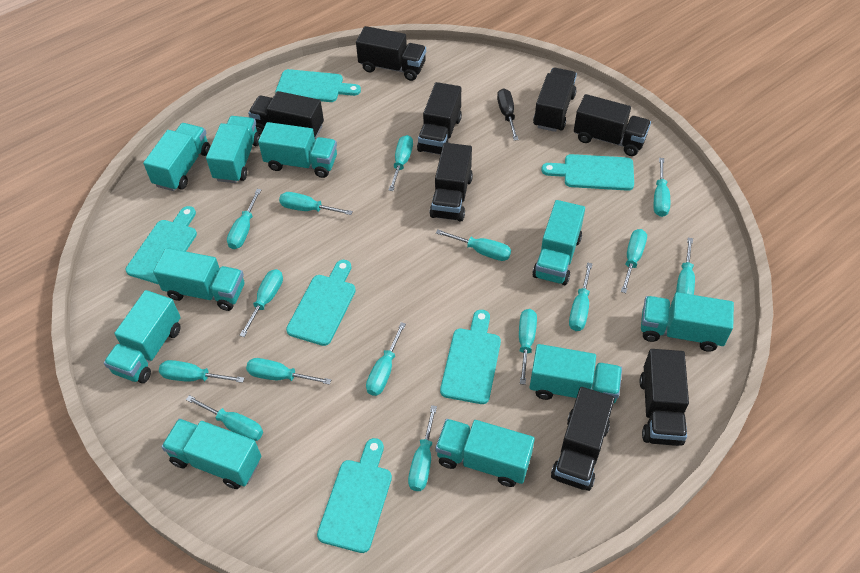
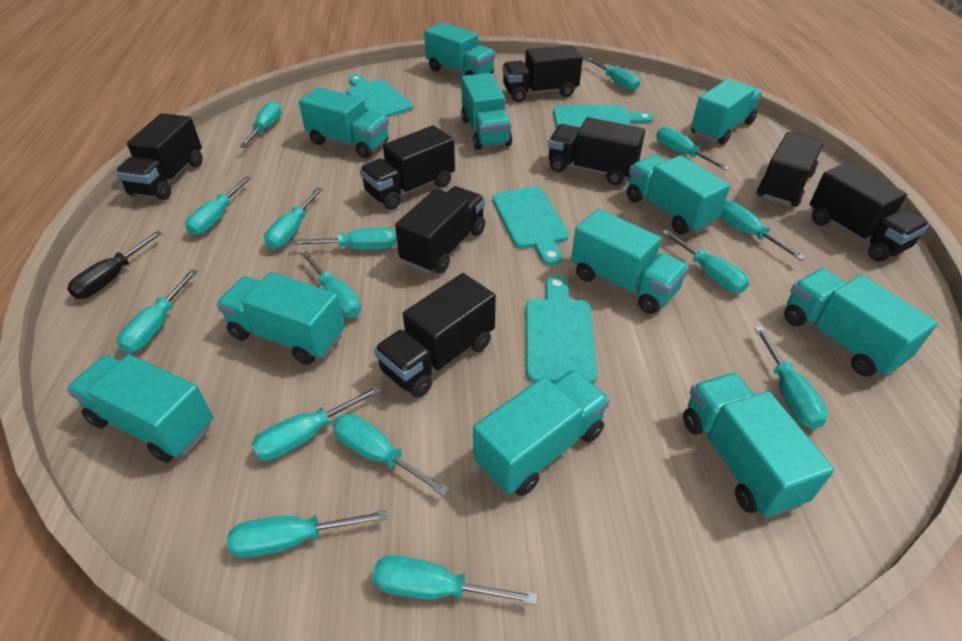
turquoise cutting board: [126,206,197,284] [275,69,361,102] [286,260,356,346] [317,438,392,553] [440,310,501,404] [541,154,634,191] = 6 -> [346,75,413,118] [492,187,569,266] [526,276,598,384] [553,105,653,129] = 4
turquoise truck: [104,290,181,383] [143,123,210,191] [153,248,244,311] [161,418,261,489] [206,116,260,183] [258,122,337,178] [436,419,535,487] [530,344,622,403] [532,200,585,285] [641,292,734,352] = 10 -> [67,355,213,462] [216,272,345,365] [299,87,389,158] [424,23,495,75] [461,73,512,150] [473,370,610,496] [571,209,689,314] [627,155,730,234] [683,373,834,519] [691,79,763,145] [784,269,938,377] = 11

